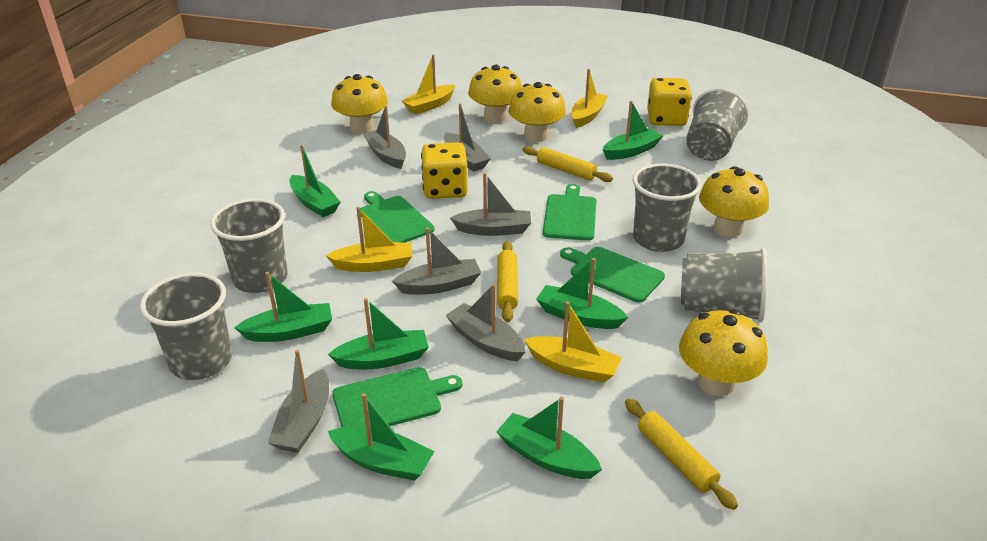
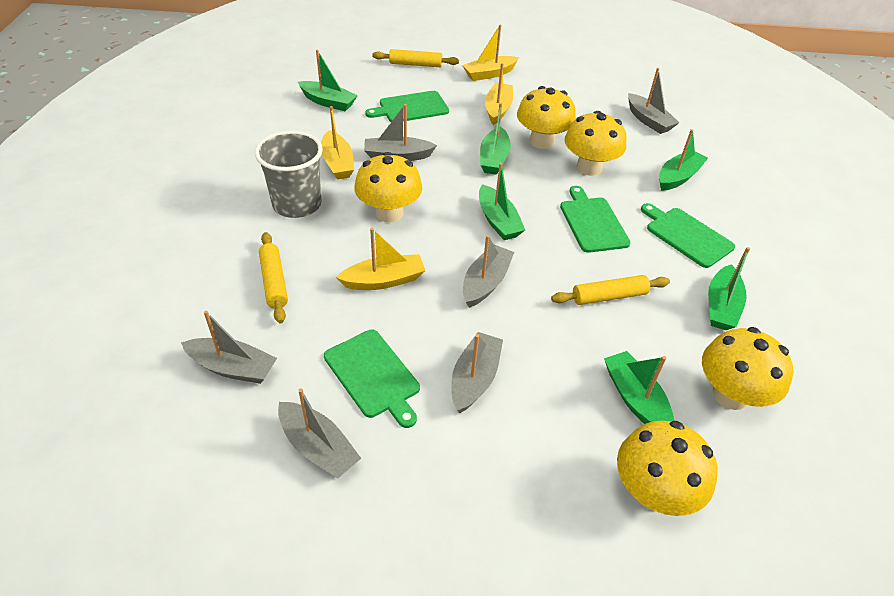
green boat: [234,272,332,342] [290,145,340,217] [328,298,429,369] [328,393,435,481] [496,397,602,479] [536,258,628,329] [602,101,663,160] = 7 -> [298,50,358,111] [479,163,525,240] [480,103,511,175] [604,351,674,424] [659,129,708,191] [708,247,750,330] = 6
grey cup: [140,273,232,380] [210,198,287,293] [632,163,701,252] [681,248,767,323] [686,88,748,161] = 5 -> [255,131,323,218] = 1
yellow dice: [421,142,468,199] [647,78,692,126] = 2 -> none = 0

